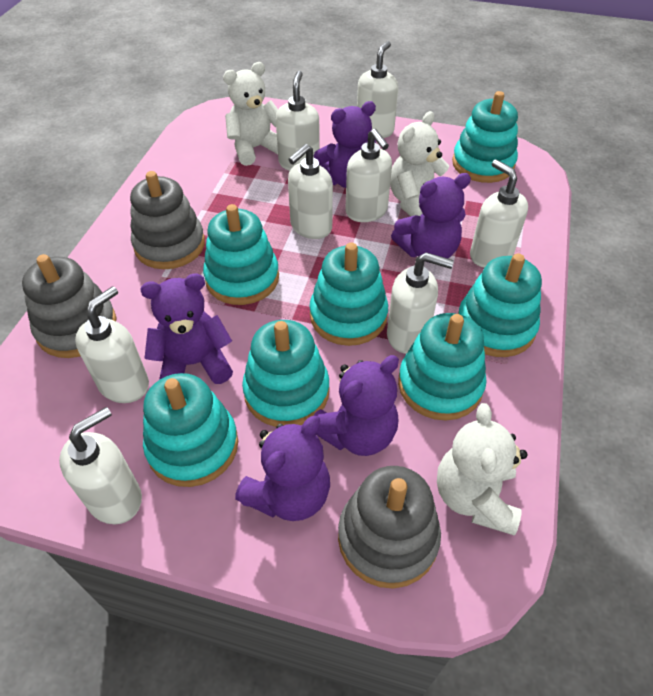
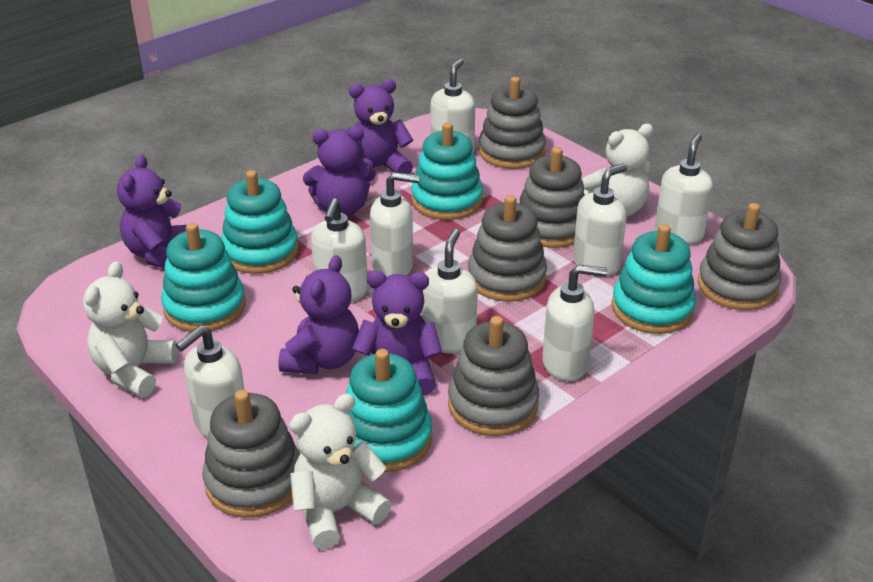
grey stacking toy: [22,254,116,358] [130,171,205,269] [338,466,441,589] = 3 -> [203,390,300,518] [448,316,539,436] [468,195,547,302] [479,77,546,169] [519,147,585,248] [698,203,781,310] = 6
turquoise stacking toy: [143,373,238,487] [203,204,279,305] [242,320,329,427] [310,243,388,346] [398,313,486,421] [452,91,518,183] [458,254,542,357] = 7 -> [161,223,246,332] [221,170,299,274] [346,349,432,473] [411,122,483,220] [612,224,696,334] = 5

